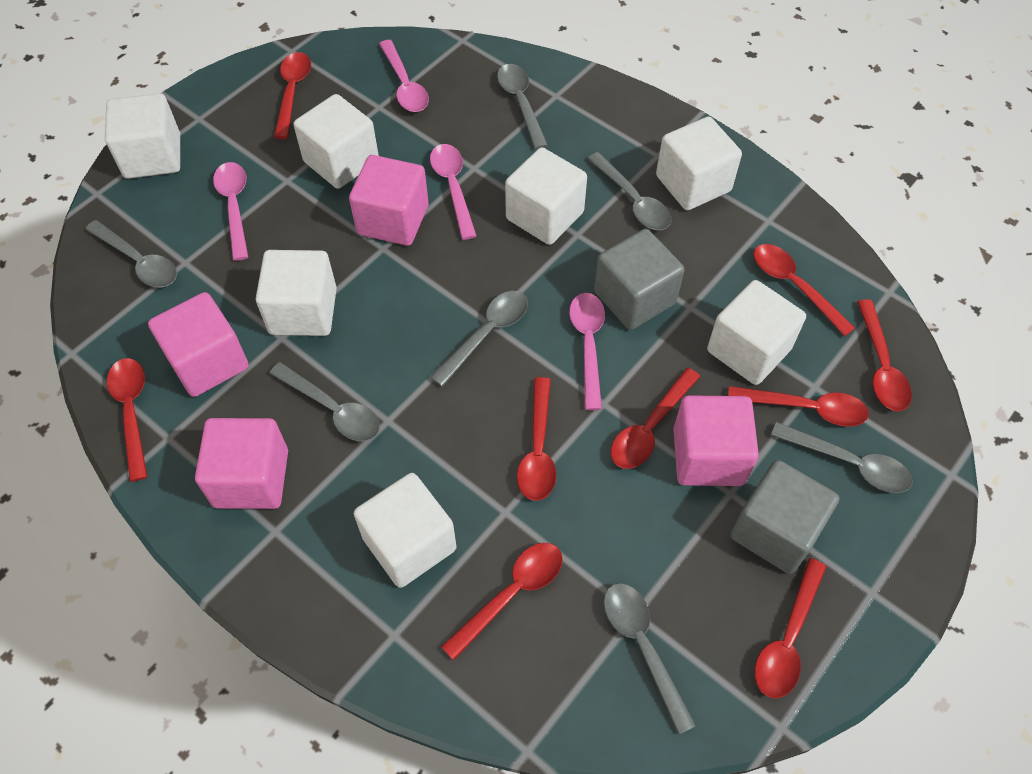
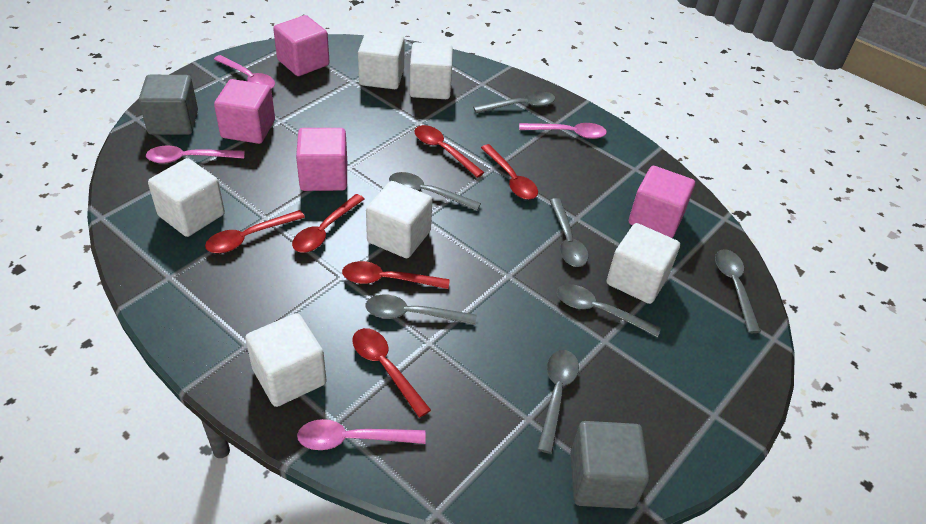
red spoon: [107,358,148,482] [274,52,311,139] [441,543,563,660] [517,377,556,501] [611,368,700,469] [728,386,869,427] [754,244,855,336] [755,558,827,698] [857,299,912,411] = 9 -> [205,210,305,253] [292,194,365,252] [342,261,450,289] [352,328,431,418] [415,125,485,178] [481,144,538,200] = 6
white cube: [105,93,180,179] [256,250,337,336] [294,94,379,189] [354,473,457,588] [505,147,587,245] [656,116,742,210] [707,280,806,385] = 7 -> [148,158,225,237] [245,313,327,407] [358,31,405,89] [366,181,432,258] [410,42,453,99] [607,223,680,304] = 6

